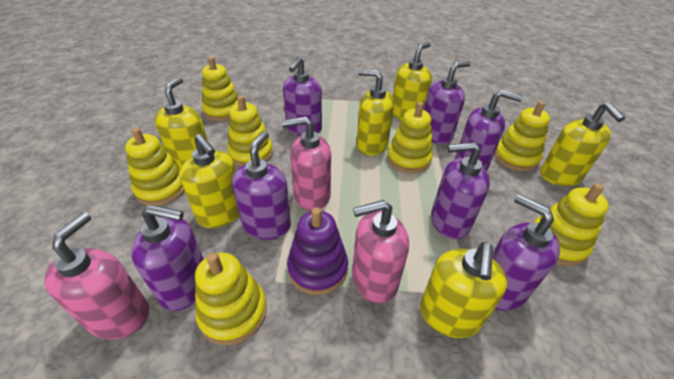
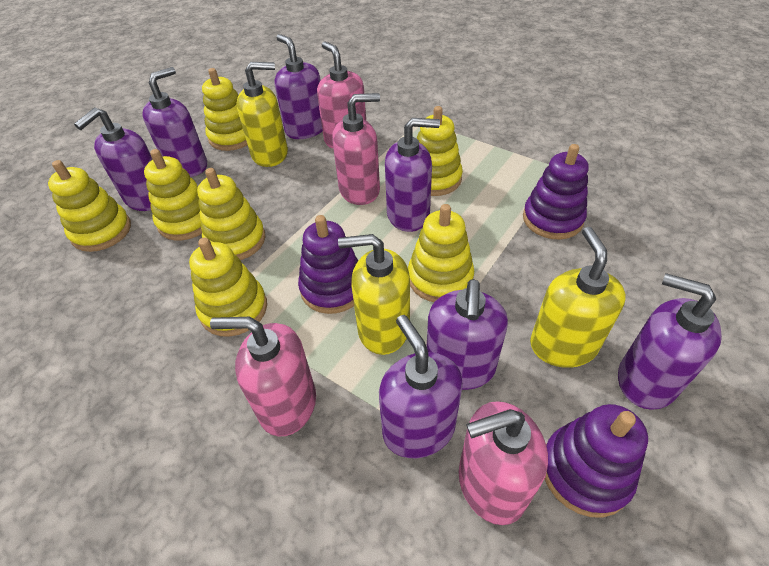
pink soap dispenser: [44,212,149,340] [282,116,331,211] [352,200,409,304] = 3 -> [210,317,316,436] [317,41,366,148] [332,93,380,205] [459,401,548,525] = 4
purple stacking toy: [287,207,348,295] = 1 -> [298,215,358,314] [523,144,589,239] [545,404,648,517] = 3
yellow soap dispenser: [154,77,208,168] [180,134,239,228] [356,69,394,155] [393,42,432,120] [420,242,508,338] [540,102,625,186] = 6 -> [237,62,288,167] [338,234,410,355] [530,227,626,368] = 3

